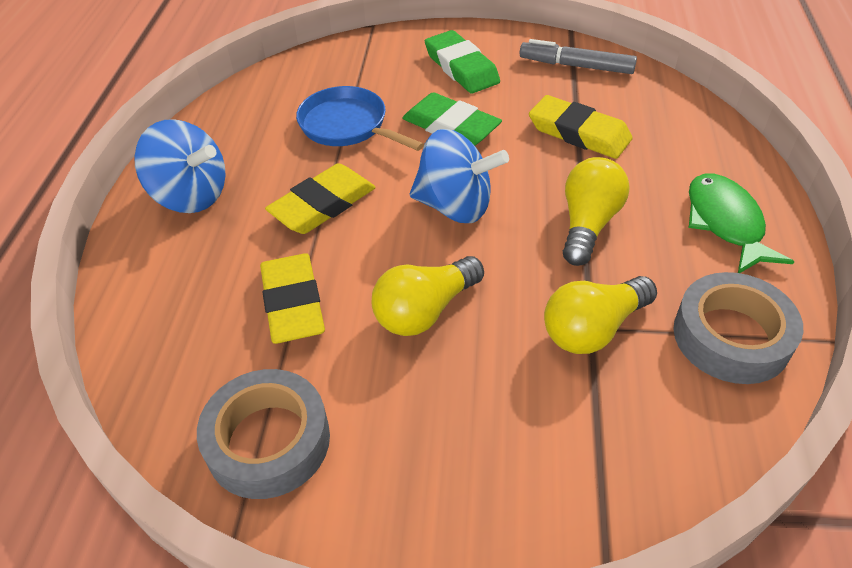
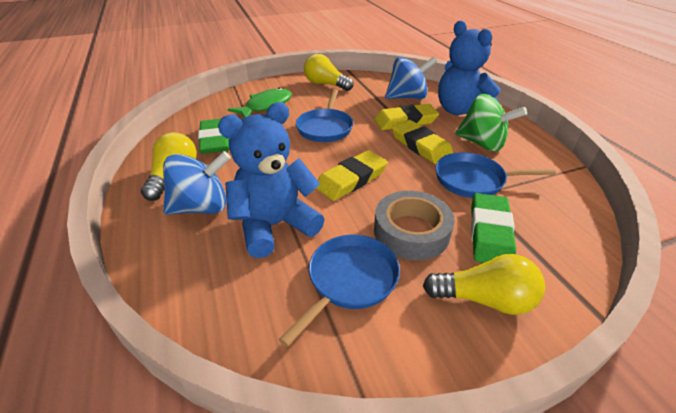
blue pan: [296,86,424,151] = 1 -> [279,235,400,347] [296,89,353,142] [436,152,556,198] = 3
blue teddy bear: none = 0 -> [218,102,325,258] [438,20,500,115] = 2
green spinning top: none = 0 -> [455,94,527,151] = 1
grey marker: [520,39,637,74] = 1 -> none = 0
grey tape: [197,369,330,499] [674,272,803,384] = 2 -> [374,191,455,260] = 1

